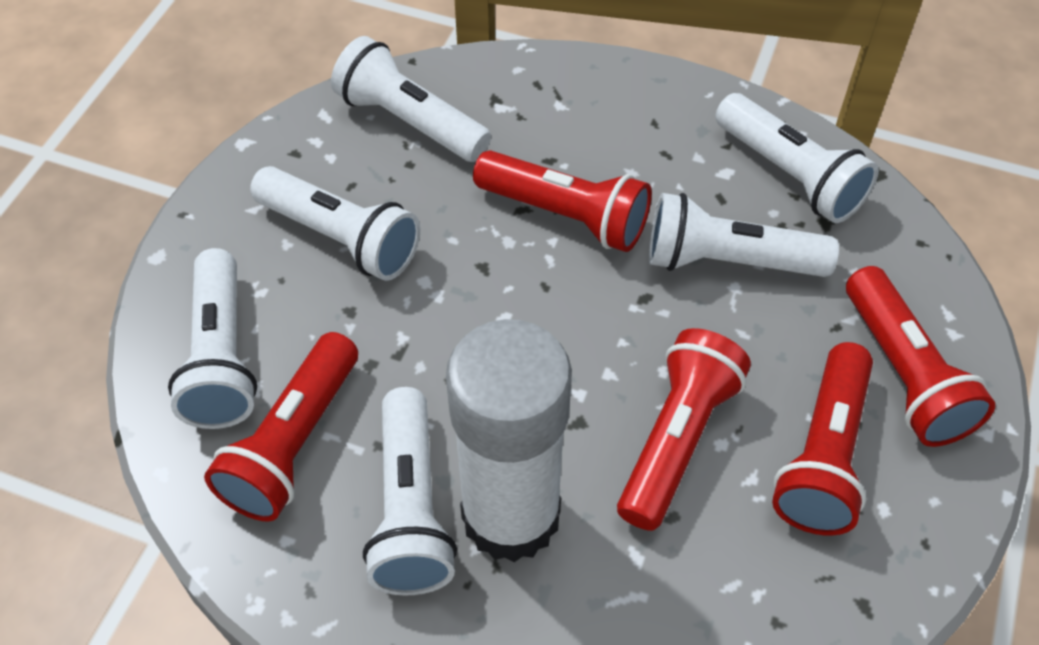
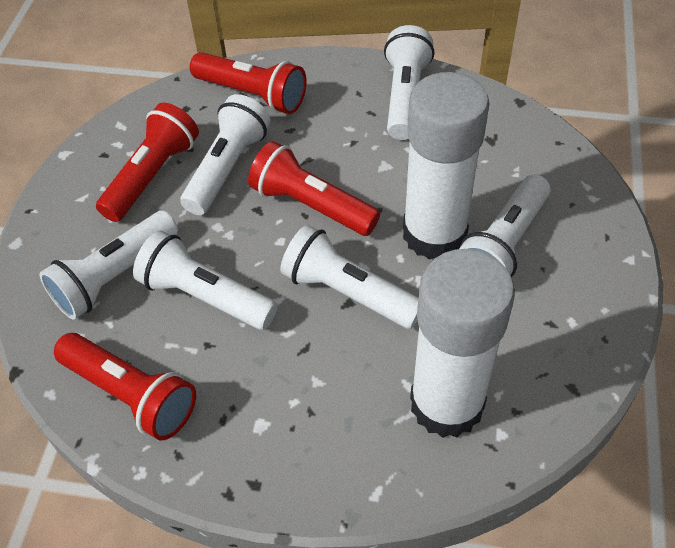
red flashlight: [204,332,358,522] [473,151,652,252] [617,328,751,531] [772,342,873,535] [846,266,995,447] = 5 -> [54,333,196,440] [96,102,199,222] [190,52,306,114] [248,141,380,236] = 4
white glue stick: [446,319,572,562] = 1 -> [403,72,489,259] [410,249,515,438] = 2

